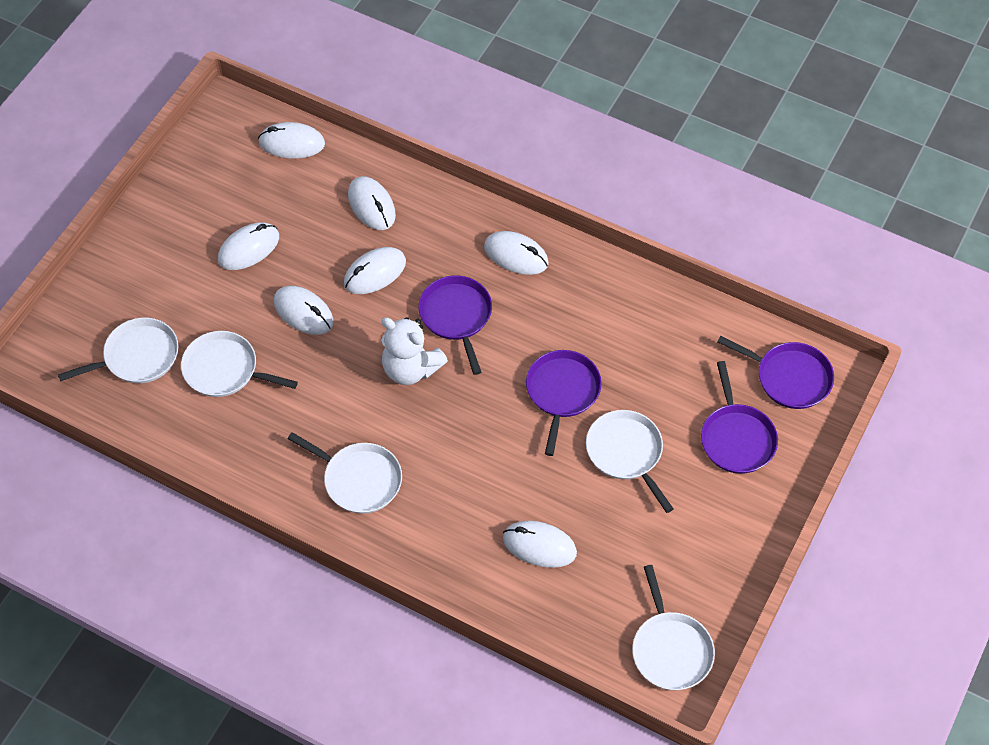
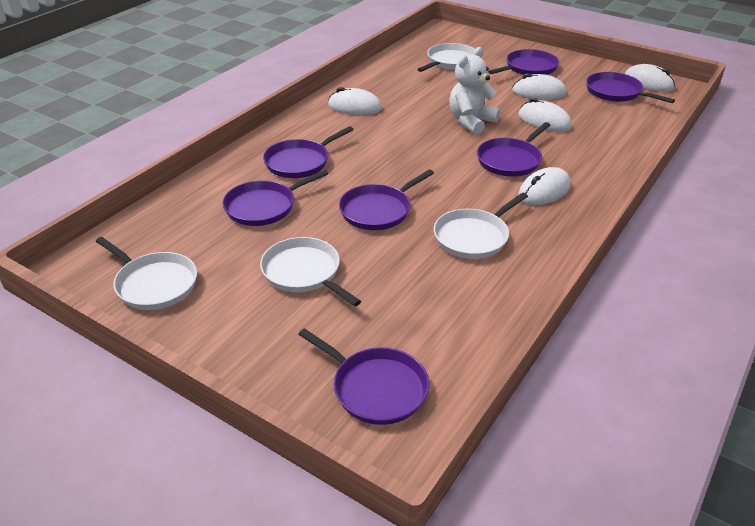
purple pan: [418,275,492,375] [526,350,602,456] [701,361,778,474] [718,336,834,409] = 4 -> [223,170,328,226] [263,126,354,178] [298,328,429,425] [339,169,434,230] [477,122,550,177] [488,49,559,75] [586,72,675,103] = 7
white mouse: [218,222,279,270] [258,122,325,159] [274,286,334,335] [344,247,406,294] [348,176,396,230] [484,231,549,275] [503,521,577,568] = 7 -> [328,87,382,115] [512,73,567,100] [518,98,572,132] [518,167,571,205] [625,64,675,92] = 5
white pan: [58,318,179,383] [181,331,298,397] [288,432,402,514] [586,410,674,513] [632,565,715,690] = 5 -> [96,237,197,310] [260,237,361,306] [417,43,475,72] [434,192,528,259] = 4

